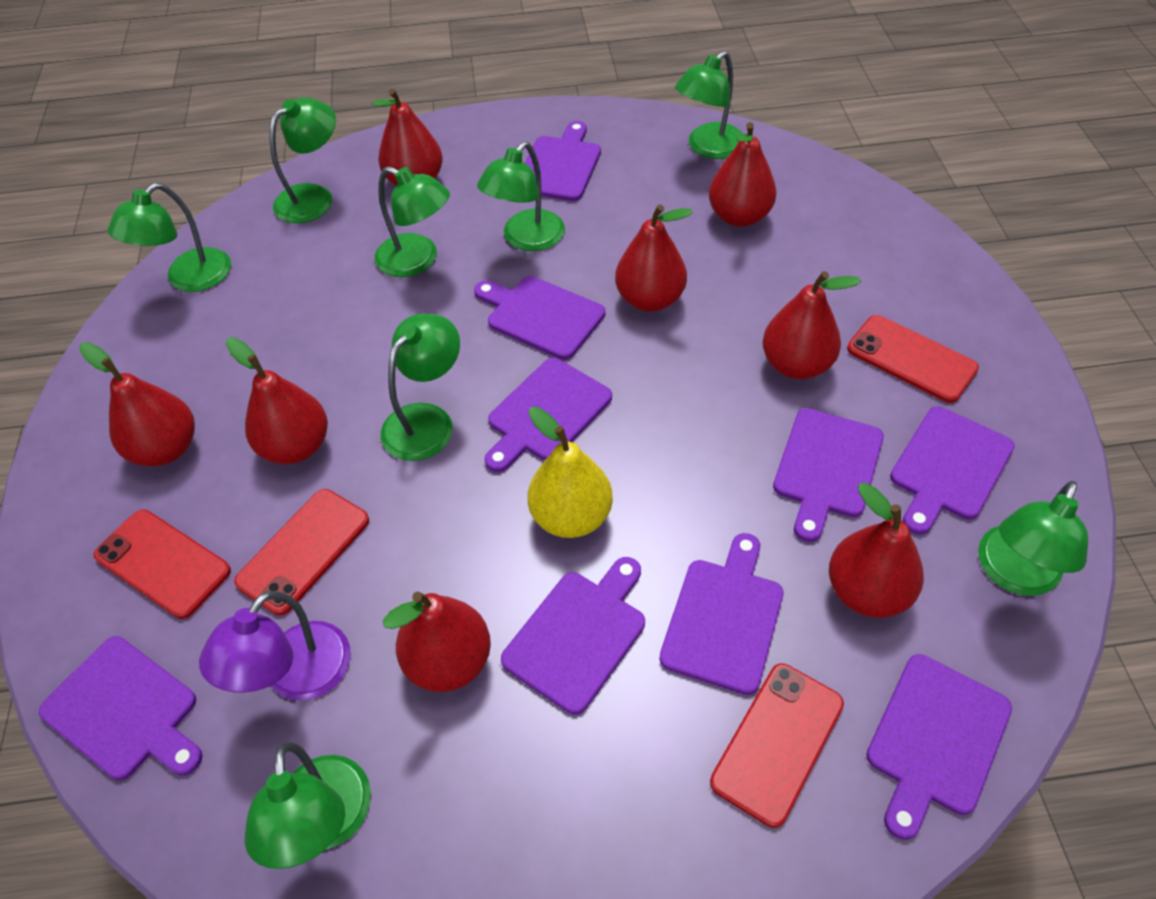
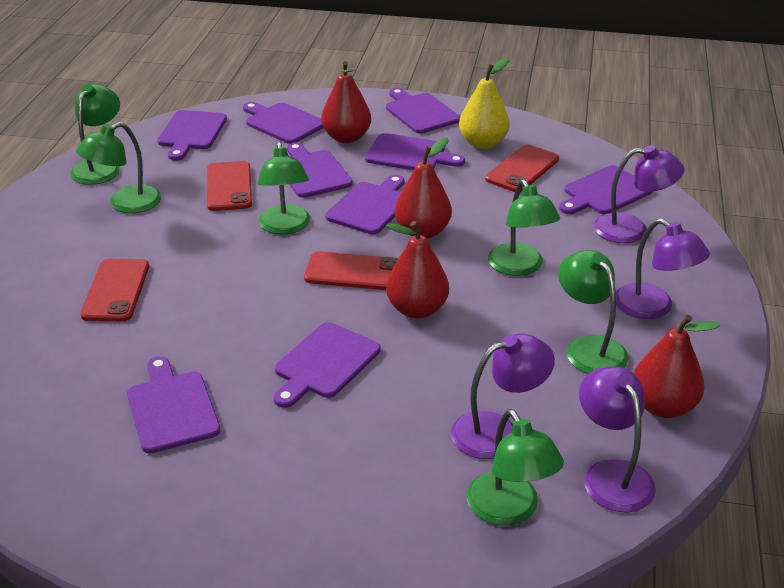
green lamp: [108,183,231,292] [244,742,371,869] [269,97,336,223] [375,166,450,277] [381,314,460,461] [477,142,565,251] [675,51,743,159] [978,481,1088,596] = 8 -> [70,84,120,185] [76,122,162,213] [257,142,310,234] [466,409,564,526] [488,180,560,276] [558,250,628,374] = 6
purple lamp: [199,591,351,701] = 1 -> [451,333,555,459] [579,366,656,513] [594,145,685,243] [616,219,710,319] = 4
red pear: [79,342,195,467] [226,337,328,464] [371,89,443,185] [383,591,491,692] [615,204,693,312] [709,122,777,227] [763,271,861,379] [829,483,924,618] = 8 -> [321,61,371,143] [386,221,449,319] [395,138,452,239] [633,315,721,418] = 4

